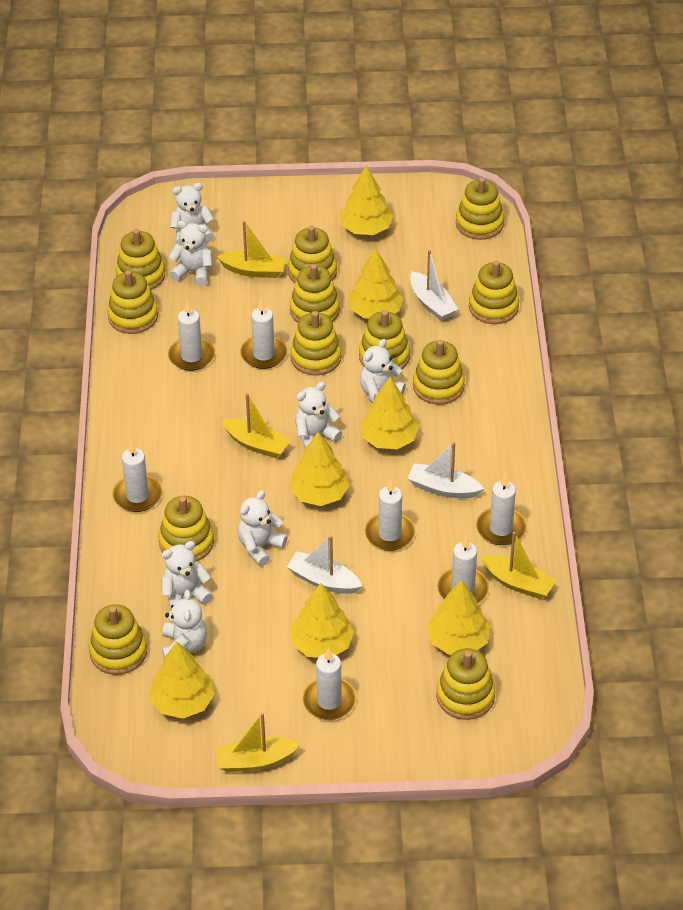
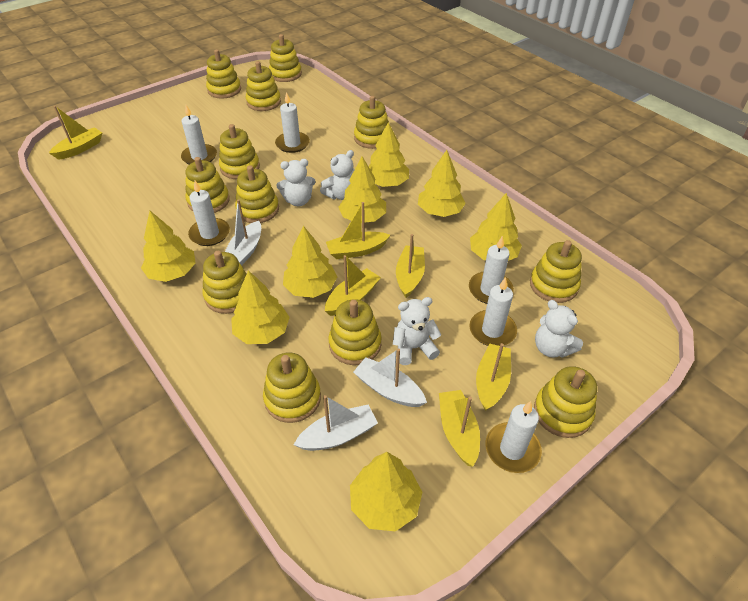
white candle: [112,441,162,512] [168,301,215,371] [240,299,287,369] [302,648,356,720] [365,480,415,551] [437,536,489,604] [476,474,527,545] = 7 -> [181,105,217,165] [188,181,230,246] [275,92,310,153] [469,236,514,304] [469,277,517,346] [485,401,542,473] = 6
white teddy bear: [161,541,213,611] [162,590,207,658] [169,221,213,286] [170,183,214,245] [238,490,287,566] [295,382,342,448] [360,339,406,403] = 7 -> [276,159,315,206] [320,150,355,200] [393,297,441,365] [535,300,583,358] = 4
yellow boat: [215,713,301,772] [217,221,286,278] [222,393,291,458] [480,532,556,599] = 4 -> [49,106,102,160] [325,255,381,316] [326,202,390,259] [396,234,425,298] [439,390,480,467] [476,343,511,411] = 6
yellow tree: [149,641,215,718] [289,432,350,506] [291,583,354,658] [340,165,393,235] [348,248,403,319] [360,377,419,449] [427,580,491,655] = 7 -> [141,211,196,282] [231,270,290,344] [283,226,337,298] [338,156,386,223] [350,452,422,532] [368,122,409,187] [418,150,466,217] [470,193,522,261] = 8

